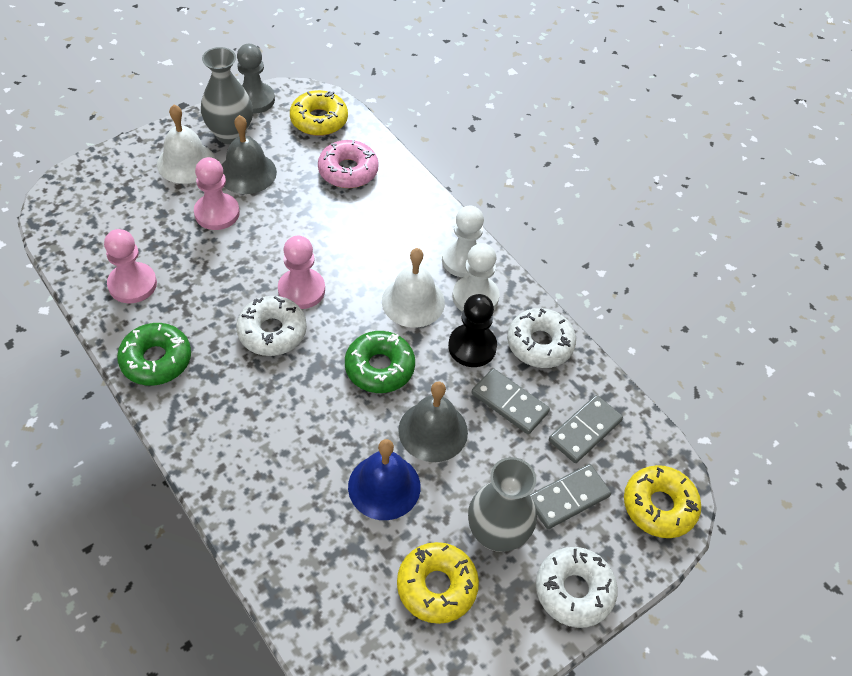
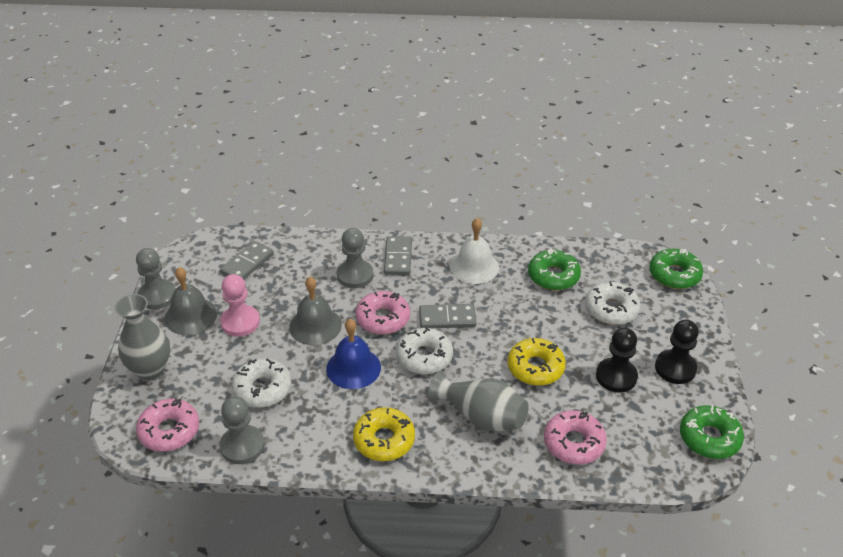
black pawn: [448,294,497,367] = 1 -> [596,328,638,392] [655,319,699,384] = 2
green donut: [117,323,191,386] [345,331,415,393] = 2 -> [528,248,581,290] [649,249,703,289] [680,405,744,459] = 3
grey pawn: [237,44,275,114] = 1 -> [136,248,176,309] [220,397,265,464] [337,228,374,288] = 3
pink donut: [318,140,379,188] = 1 -> [136,399,199,452] [355,291,410,335] [544,410,607,465] = 3
pink pawn: [104,229,157,303] [194,157,240,230] [278,236,325,309] = 3 -> [220,274,260,337] = 1
white bell: [157,105,215,184] [382,248,445,328] = 2 -> [450,218,499,284] = 1
white pawn: [442,206,484,277] [453,243,499,312] = 2 -> none = 0
yellow donut: [290,90,348,136] [397,542,479,624] [624,465,701,538] = 3 -> [353,407,415,461] [508,338,566,386] = 2

